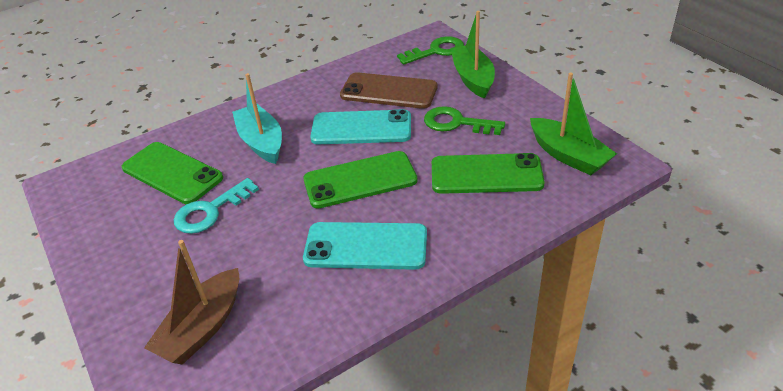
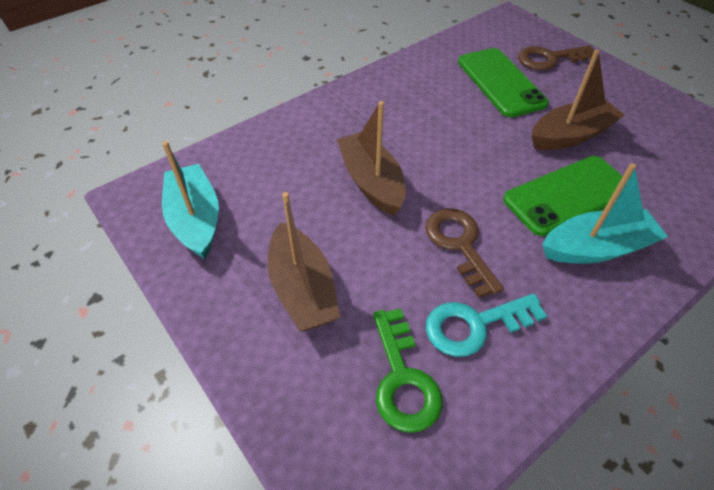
brown boat: [144,240,239,365] = 1 -> [268,192,340,331] [337,101,406,216] [532,50,625,150] = 3
brown key: none = 0 -> [425,208,504,298] [518,45,594,70] = 2
brown phone: [340,72,437,109] = 1 -> none = 0
green boat: [451,11,495,99] [530,73,617,175] = 2 -> none = 0
green key: [397,36,464,65] [424,106,505,135] = 2 -> [373,308,443,433] = 1
green phone: [122,142,223,204] [303,151,417,209] [432,153,545,194] = 3 -> [458,48,549,117] [503,156,623,236] = 2
turquoise boat: [232,73,282,164] = 1 -> [162,141,219,259] [542,163,668,264] = 2
turquoise phone: [303,222,427,270] [310,109,411,144] = 2 -> none = 0

